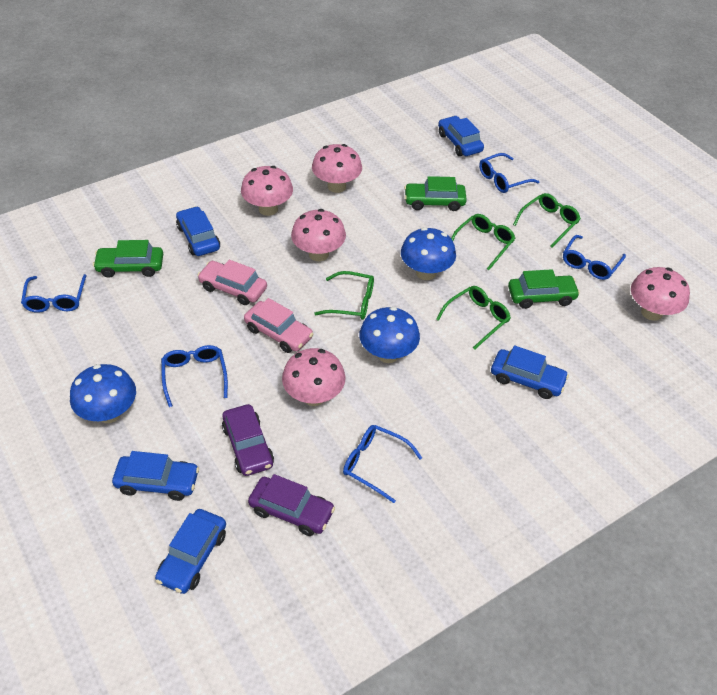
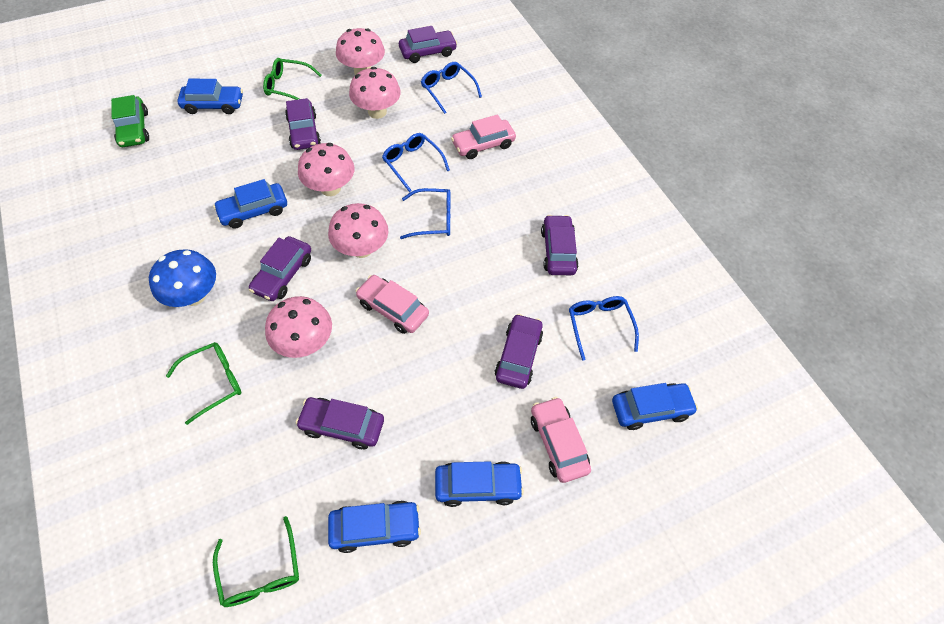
blue glasses: [21,274,87,313] [161,345,228,407] [343,425,422,503] [479,153,539,193] [563,235,626,280] = 5 -> [382,133,450,192] [400,188,450,239] [421,62,482,114] [569,296,639,361] = 4
blue mushroom: [70,364,136,423] [359,307,420,363] [401,227,456,280] = 3 -> [149,249,216,307] = 1
green car: [93,240,163,278] [404,176,467,211] [508,269,580,309] = 3 -> [111,95,149,147] = 1
green glasses: [314,271,374,320] [436,286,511,350] [451,214,515,270] [513,193,581,248] = 4 -> [166,342,241,425] [213,516,299,607] [263,58,322,100] = 3
pink car: [197,260,267,305] [244,298,313,353] = 2 -> [356,275,429,334] [451,114,516,159] [531,397,591,483] = 3
purple car: [222,404,274,476] [248,474,335,536] = 2 -> [249,236,311,301] [285,98,321,150] [296,397,384,449] [399,26,457,63] [495,314,543,389] [541,215,579,275] = 6

